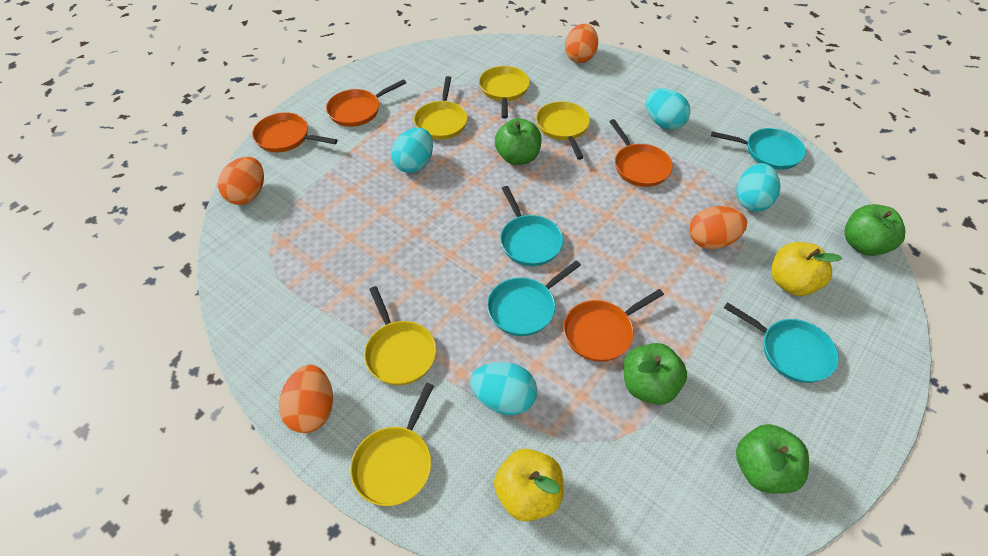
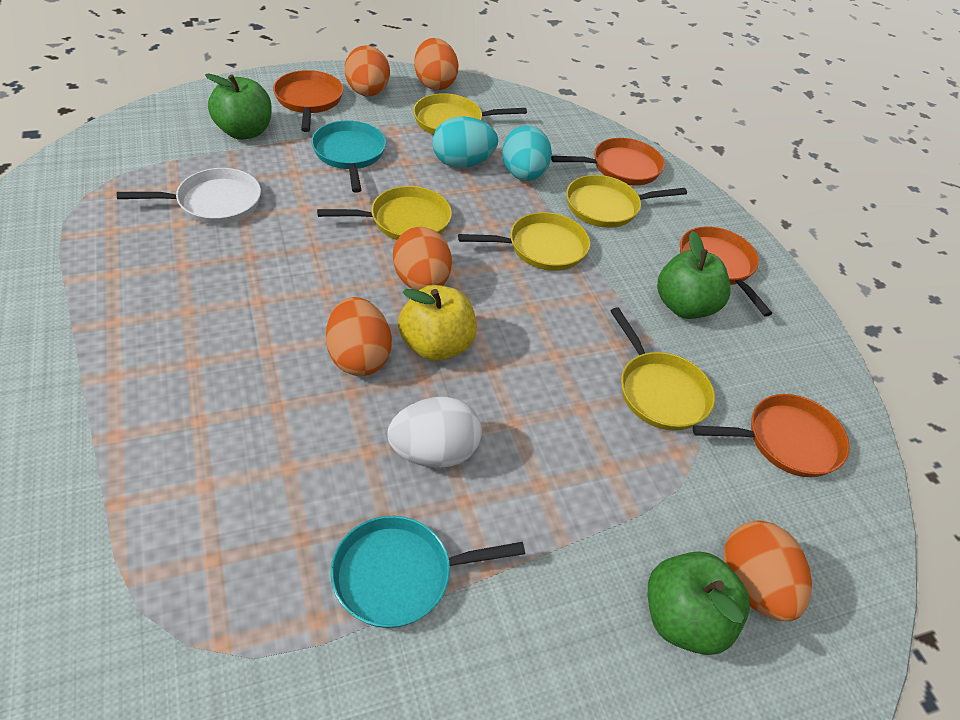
green apple: [495,118,542,165] [623,343,687,405] [736,424,809,494] [845,204,906,256] = 4 -> [205,73,272,140] [648,551,750,655] [657,231,731,319] = 3
orange egg: [218,157,264,205] [279,365,333,433] [565,24,598,63] [689,206,747,249] = 4 -> [326,297,392,376] [345,45,390,97] [393,227,452,291] [414,38,459,90] [723,520,812,622] = 5
turquoise egg: [391,128,433,173] [470,362,537,415] [646,88,690,130] [736,163,780,212] = 4 -> [432,116,498,168] [502,125,552,181] = 2
turquoise pan: [487,261,581,336] [500,186,563,266] [711,128,806,170] [724,302,839,383] = 4 -> [311,120,386,193] [330,516,525,628] = 2
white egg: none = 0 -> [387,397,482,468] = 1
white pan: none = 0 -> [117,168,261,224] = 1
yellow apple: [494,449,563,521] [771,242,842,296] = 2 -> [398,285,477,361] = 1

